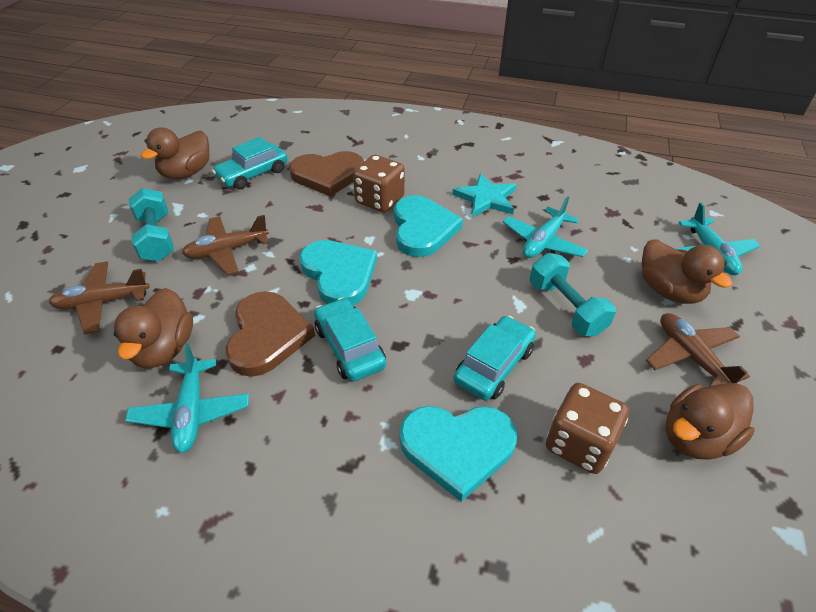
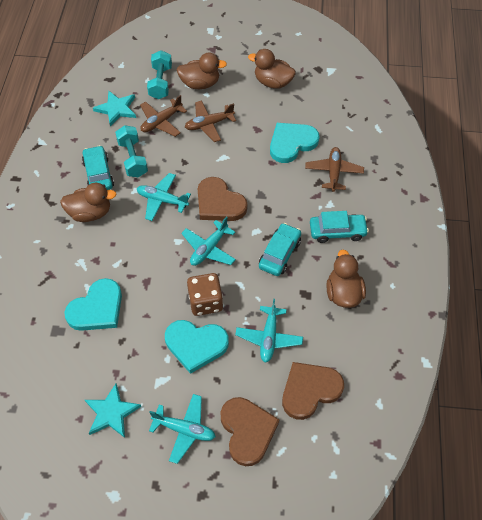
brown dice: [353,155,405,213] [546,383,629,474] = 2 -> [187,273,223,316] = 1
brown heart: [226,291,315,377] [289,151,364,197] = 2 -> [198,177,247,221] [221,397,280,466] [282,362,344,420] = 3
turquoise plane: [125,343,249,453] [503,196,588,258] [674,203,760,275] = 3 -> [137,173,191,221] [149,394,216,464] [181,217,236,266] [235,299,303,363] = 4
turquoise star: [452,173,516,217] = 1 -> [85,383,141,438] [93,91,136,126] = 2

